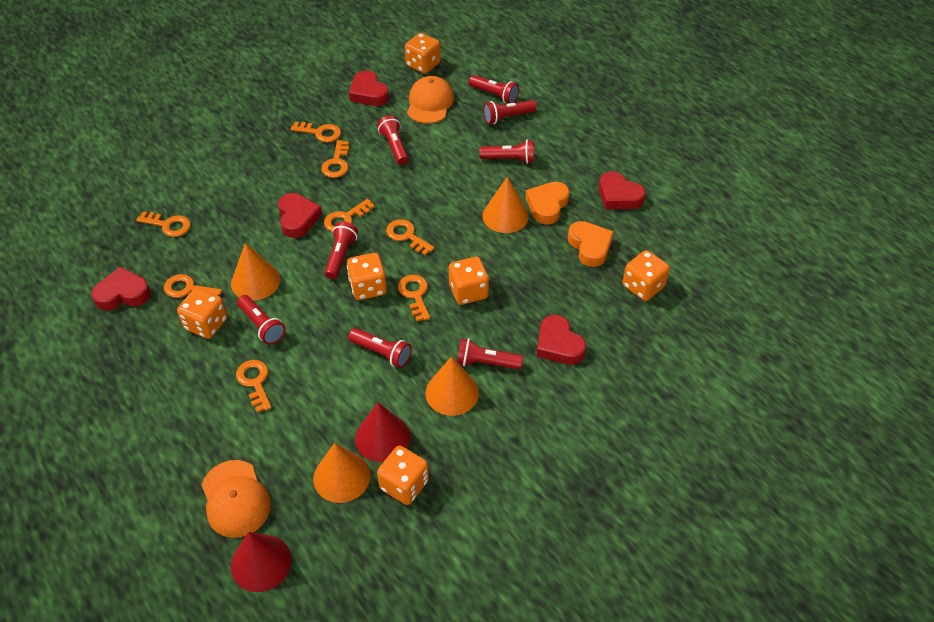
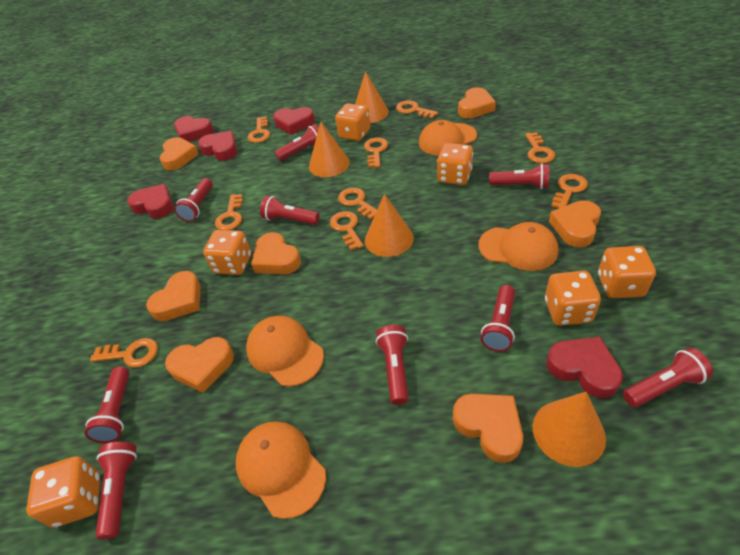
orange cap: [202,460,271,538] [407,76,454,124] = 2 -> [235,421,326,519] [246,316,324,387] [419,120,477,155] [478,222,558,271] = 4
orange heart: [526,182,570,225] [568,221,614,267] = 2 -> [146,271,201,321] [160,137,199,170] [165,337,234,393] [251,232,301,274] [453,394,523,463] [458,87,496,118] [549,200,601,247] = 7
orange key: [136,211,191,237] [164,274,222,298] [236,360,272,413] [290,122,341,142] [321,140,349,178] [324,199,375,232] [386,219,435,255] [398,275,430,321] = 8 -> [90,338,158,368] [215,194,243,230] [248,117,270,143] [330,211,364,250] [338,188,377,220] [364,138,388,168] [396,100,438,118] [525,132,555,163] [551,174,588,208] = 9
red cone: [231,532,292,592] [355,403,410,462] = 2 -> none = 0
red flashlight: [237,295,286,345] [324,222,358,279] [348,328,412,368] [377,115,409,165] [457,338,523,370] [469,75,519,104] [479,140,534,164] [483,100,537,124] = 8 -> [85,366,130,443] [96,442,137,539] [174,178,213,222] [260,196,319,225] [275,124,319,161] [376,325,409,405] [481,285,515,352] [489,163,549,189] [623,347,713,407] = 9

